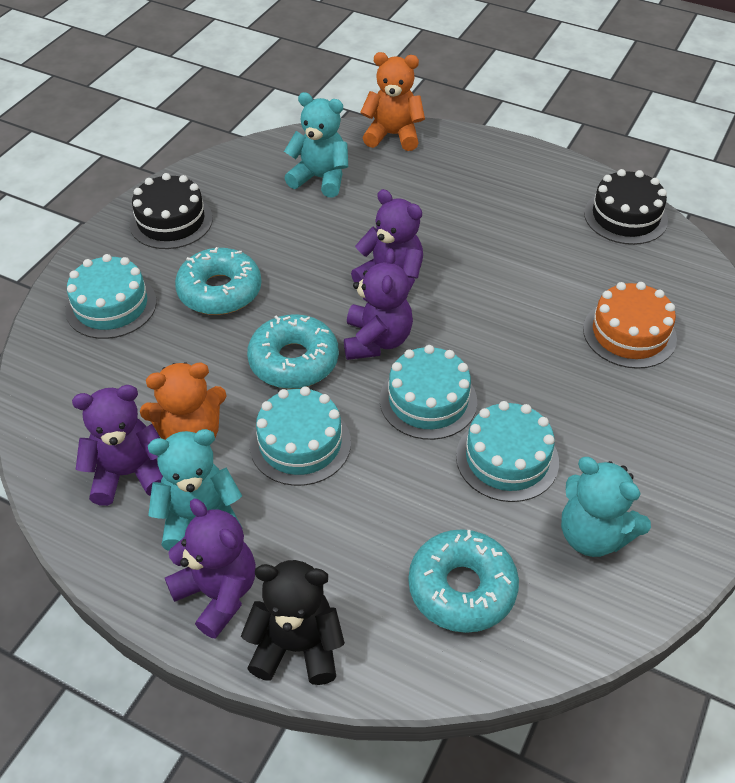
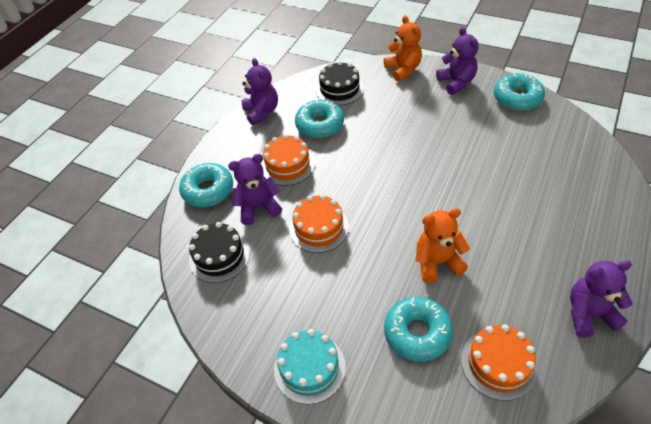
black teddy bear: [241,560,345,685] = 1 -> none = 0
orange cake: [583,282,677,369] = 1 -> [261,134,315,186] [289,194,349,253] [461,324,537,401] = 3
turquoise cake: [65,254,157,339] [250,386,351,486] [380,345,477,440] [456,401,559,502] = 4 -> [274,329,346,404] = 1
turquoise donut: [175,247,262,315] [247,314,339,389] [408,529,519,633] = 3 -> [179,163,233,207] [295,99,344,138] [384,297,453,362] [494,72,545,111] = 4
turquoise teddy bear: [148,429,242,551] [284,92,348,198] [561,457,651,557] = 3 -> none = 0

